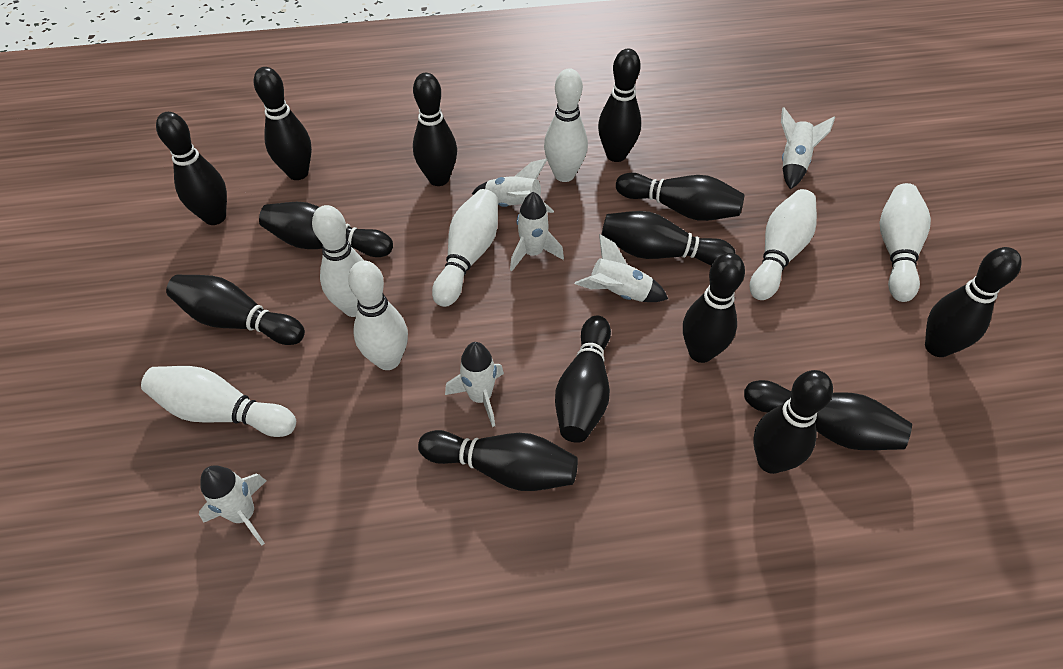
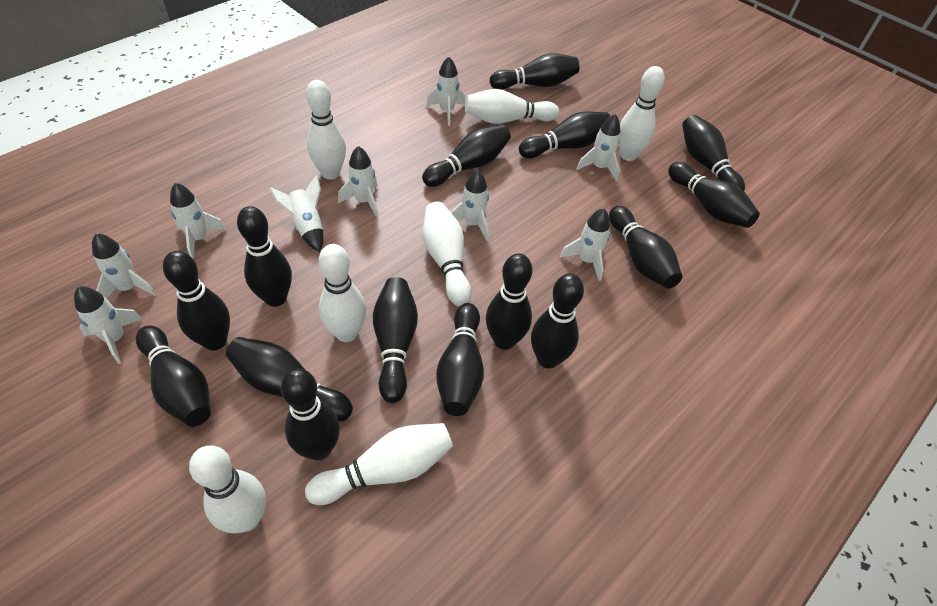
black bowling pin: [156,112,227,225] [166,274,305,345] [254,67,312,180] [259,202,393,257] [413,73,457,186] [418,430,578,491] [555,316,611,443] [598,49,641,162] [601,211,735,265] [616,173,744,221] [683,253,745,363] [744,380,912,450] [753,370,833,474] [925,247,1022,357] = 14 -> [136,325,211,427] [163,251,230,350] [226,337,353,421] [237,206,292,307] [281,368,340,460] [373,277,418,403] [422,125,511,187] [436,303,484,416] [486,253,533,350] [490,53,579,90] [519,112,610,158] [531,274,584,369] [609,206,682,289] [668,162,760,228] [682,115,745,191] = 15
white rocket: [199,465,266,545] [445,342,504,427] [472,159,554,213] [510,192,564,271] [575,234,668,302] [781,107,835,190] = 6 -> [74,286,142,364] [92,233,157,299] [170,183,227,260] [269,175,323,252] [338,146,379,217] [426,57,465,126] [451,170,489,241] [560,208,610,281] [577,114,621,181] = 9

